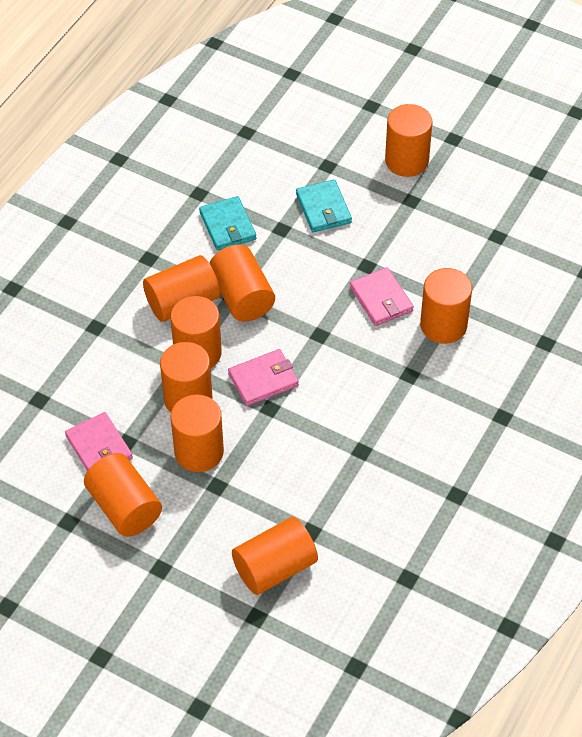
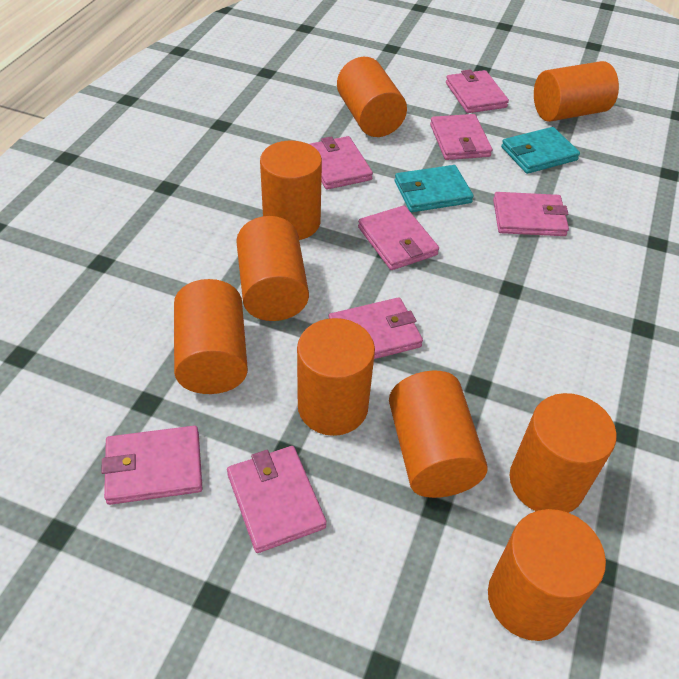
pink wallet: [65,412,133,471] [228,349,299,406] [350,267,414,326] = 3 -> [101,426,203,505] [227,446,327,553] [309,136,373,190] [328,297,423,359] [358,205,439,270] [430,114,492,160] [446,69,509,113] [493,192,569,236] = 8

